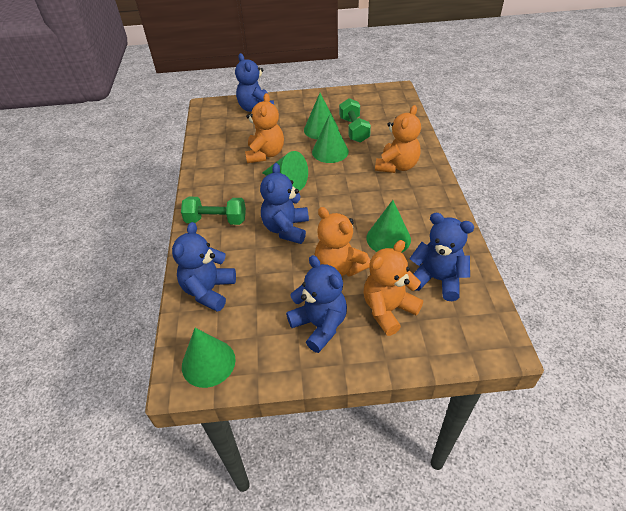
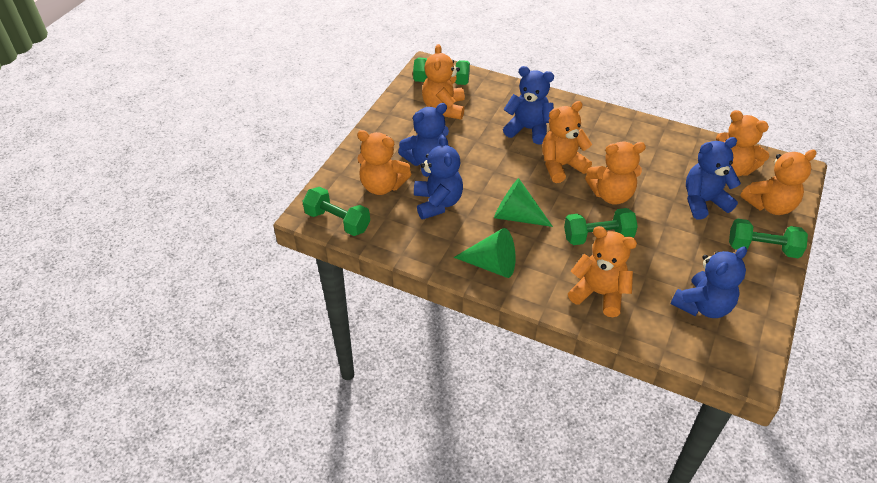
green cone: [182,328,236,388] [262,151,308,191] [304,93,338,139] [312,114,349,163] [367,200,411,253] = 5 -> [454,228,516,278] [494,178,553,227] = 2
green dumbbell: [181,197,246,225] [339,98,371,143] = 2 -> [302,187,370,236] [413,57,470,85] [564,208,638,245] [729,219,808,258] = 4
orange teddy bear: [245,93,284,163] [315,207,371,277] [364,240,423,336] [375,105,421,173] = 4 -> [357,130,411,195] [422,44,465,120] [542,101,592,183] [568,226,637,317] [585,141,646,205] [716,110,769,177] [740,149,817,215] = 7

